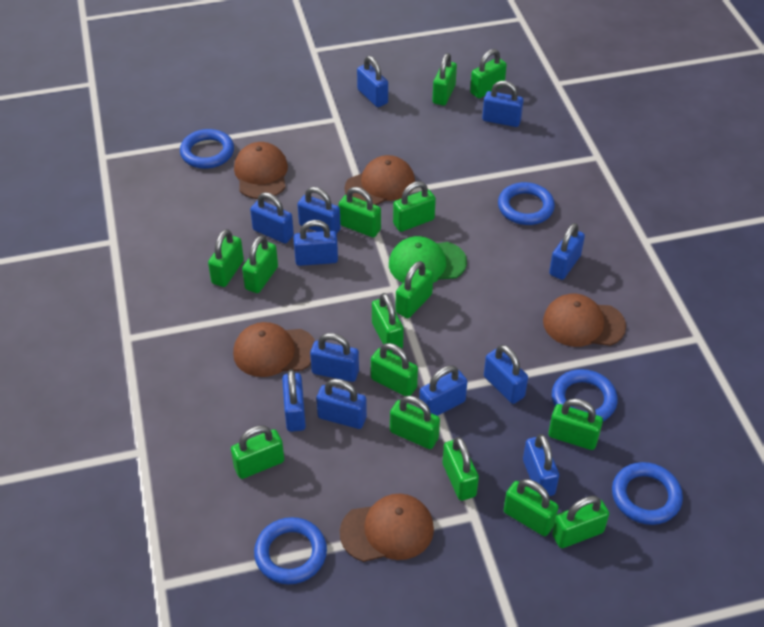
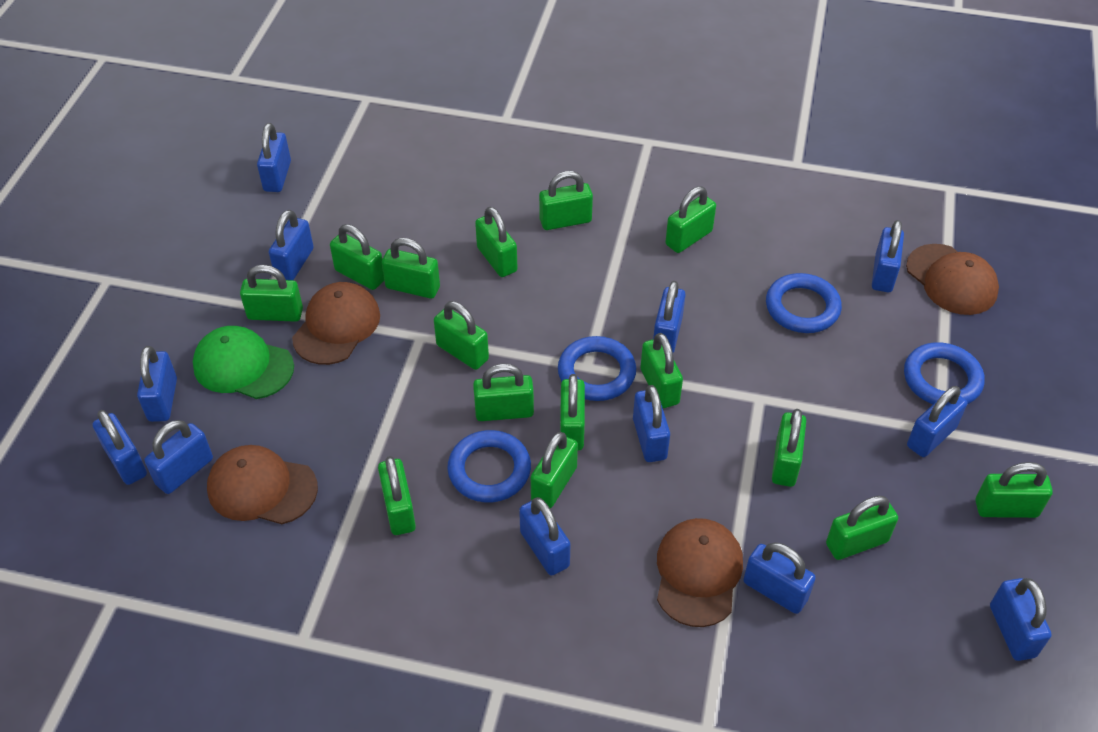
blue ring: [180,129,234,169] [254,517,327,584] [498,182,555,225] [552,369,618,421] [612,462,683,525] = 5 -> [447,430,531,502] [558,336,636,401] [766,273,842,333] [904,342,985,404] = 4
brown cap: [233,322,315,377] [234,142,288,199] [340,494,434,562] [345,155,415,205] [543,294,626,347] = 5 -> [207,445,318,524] [292,282,380,365] [657,518,743,627] [906,244,999,315] = 4

